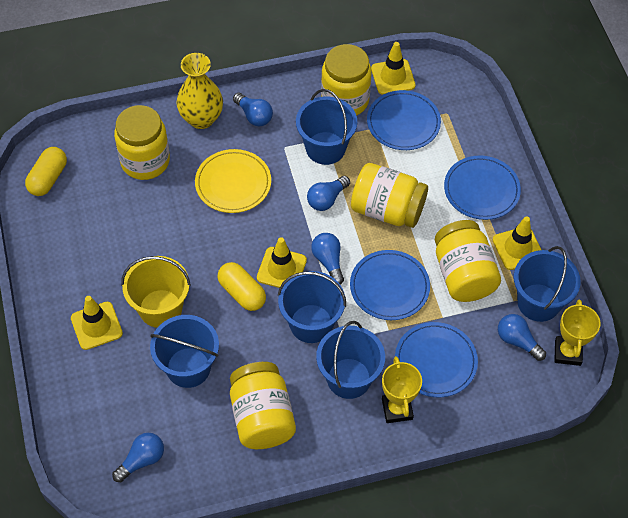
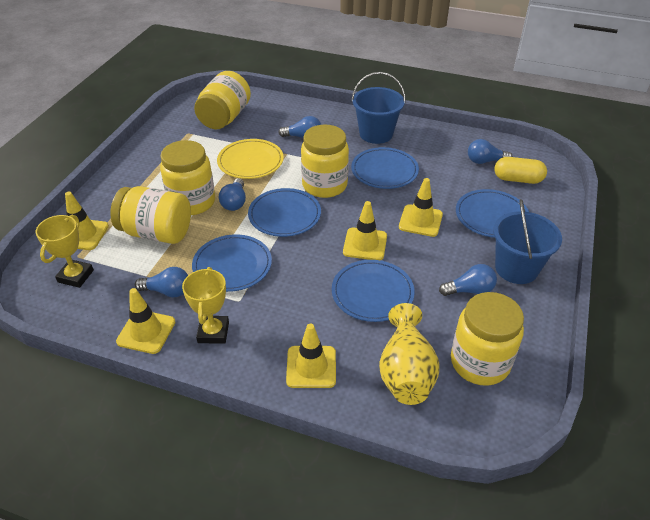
blue bucket: [150,315,219,388] [278,271,346,343] [296,89,357,165] [316,321,385,399] [514,246,581,322] = 5 -> [351,72,406,144] [493,199,562,284] = 2
blue plate: [350,250,430,320] [367,90,441,150] [395,322,478,397] [444,156,521,220] = 4 -> [192,234,272,292] [248,188,321,237] [332,260,415,322] [351,147,419,189] [456,189,529,238] = 5
yellow bucket: [121,256,191,328] = 1 -> none = 0
yellow capsule: [25,147,67,196] [218,262,266,311] = 2 -> [494,157,547,184] = 1
yellow traffic cone: [71,296,123,350] [257,237,307,288] [371,42,416,95] [493,216,541,270] = 4 -> [65,192,109,250] [116,288,175,354] [286,324,336,388] [343,201,387,260] [399,178,443,237] = 5

